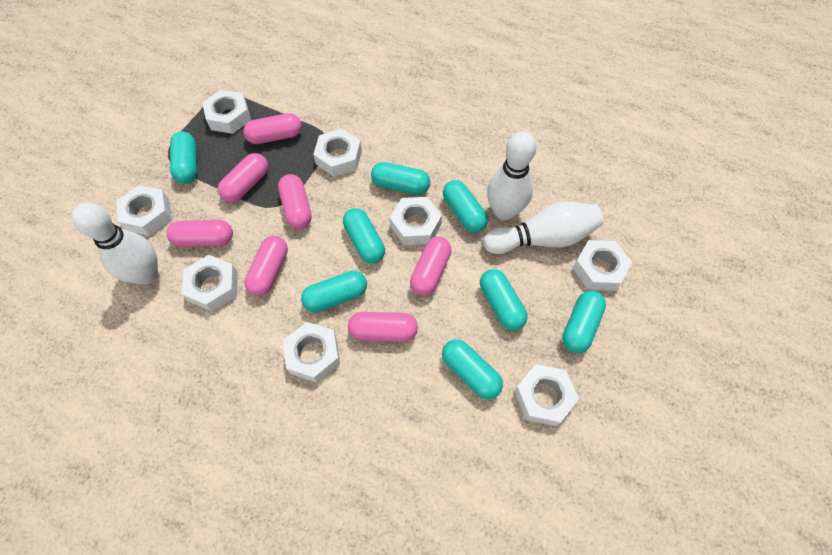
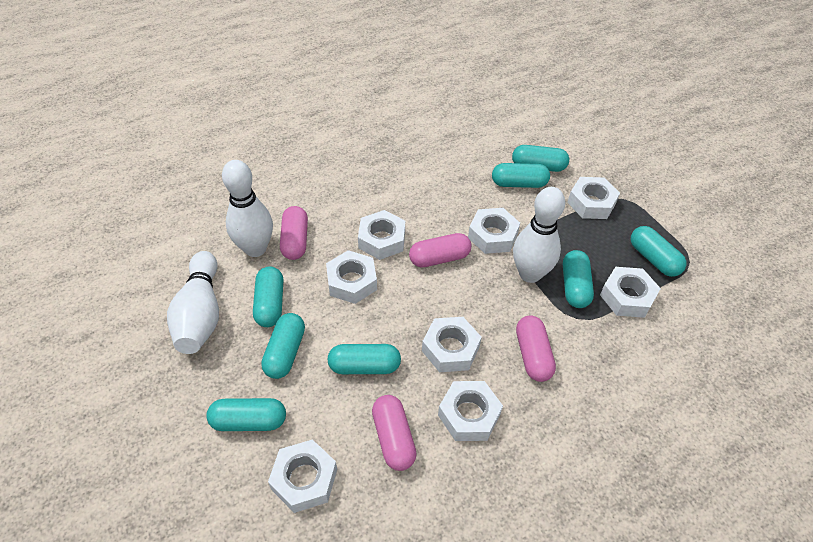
pink capsule: [166,220,233,247] [218,153,268,202] [243,113,302,144] [244,236,288,296] [278,174,312,229] [348,312,418,342] [410,236,452,296] = 7 -> [280,206,308,260] [372,395,417,471] [409,233,472,268] [516,316,556,382] = 4

